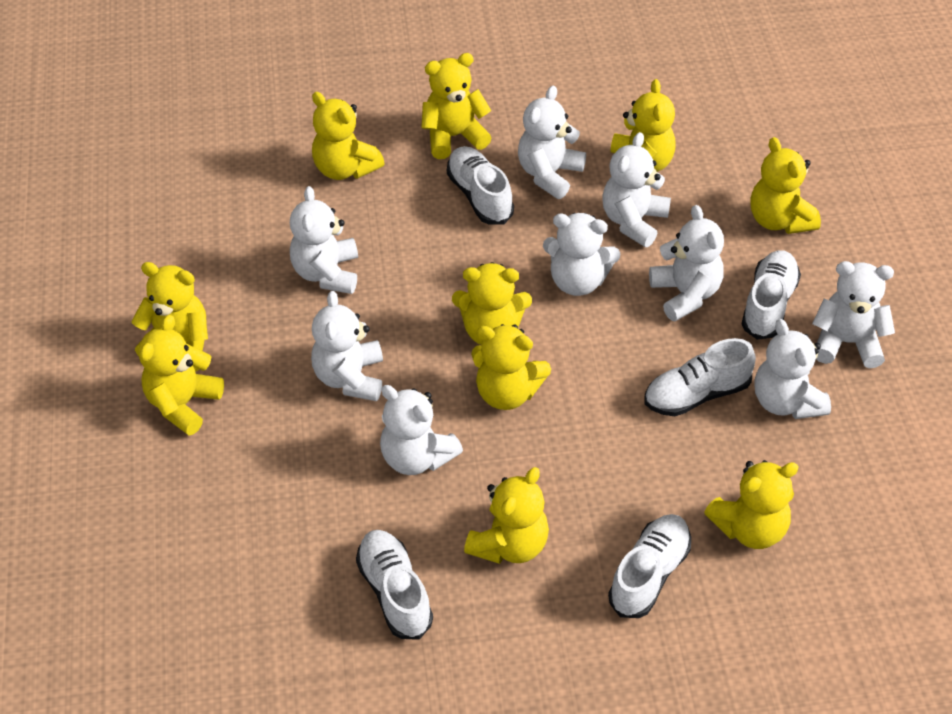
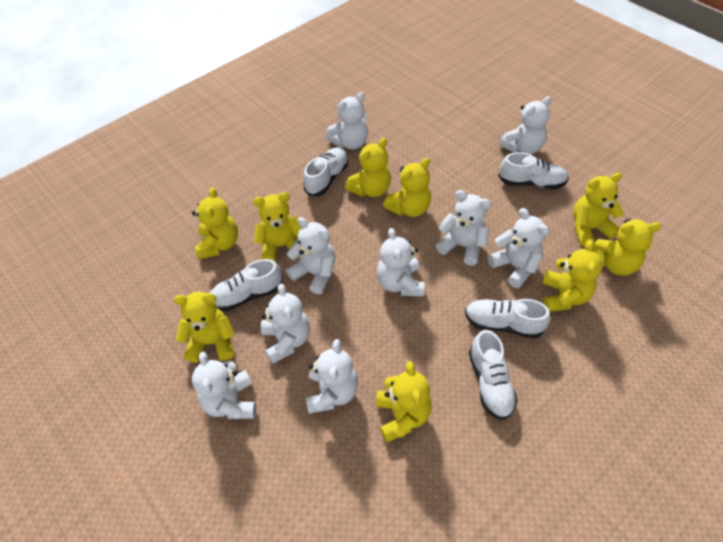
yellow teddy bear: [131,262,208,372] [139,315,224,435] [312,92,385,180] [421,53,491,159] [452,262,532,345] [464,467,549,564] [471,324,551,410] [611,79,676,172] [704,460,799,549] [750,137,821,234] = 10 -> [174,292,235,363] [192,188,238,259] [253,192,302,261] [345,138,391,197] [376,361,432,443] [383,158,431,217] [542,240,603,312] [573,173,624,246] [592,219,661,276] = 9

